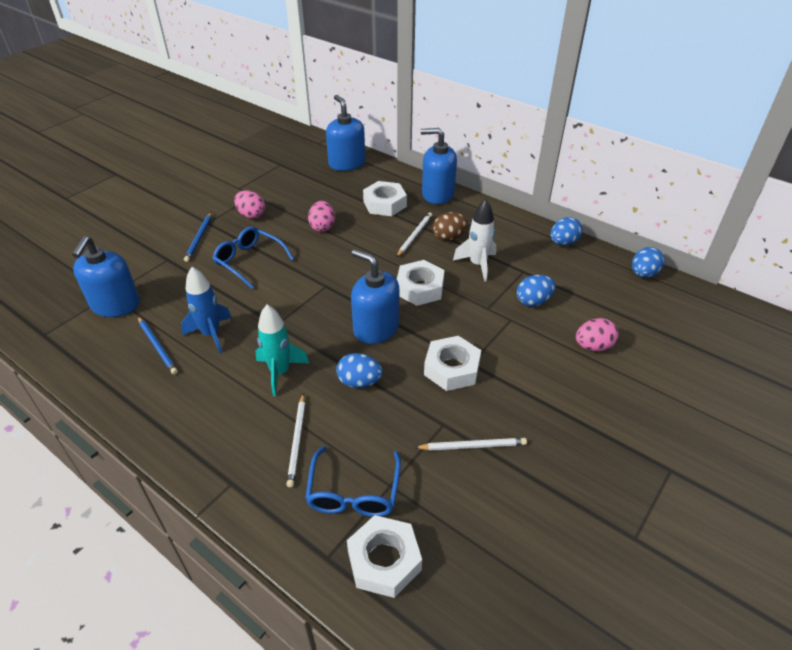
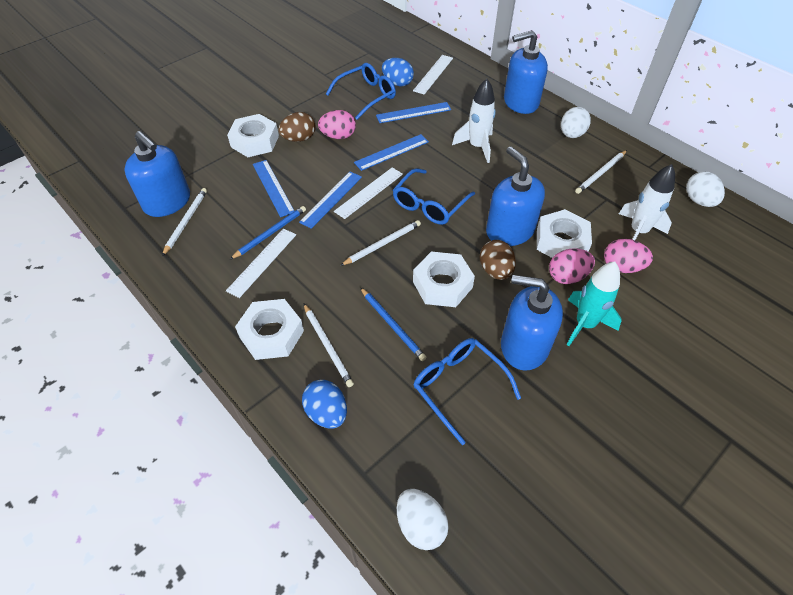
blue egg: [336,353,383,388] [517,275,556,307] [550,217,583,246] [632,247,665,278] = 4 -> [302,380,347,429] [382,58,414,87] = 2
blue glasses: [213,226,294,289] [305,446,401,517] = 2 -> [326,63,396,120] [393,168,475,225] [413,338,521,445] = 3
blue rocket: [181,267,232,353] = 1 -> none = 0
blue ruler: none = 0 -> [253,160,294,217] [299,172,362,229] [354,134,429,171] [376,102,451,123] = 4
brown egg: [433,212,468,241] = 1 -> [278,112,315,142] [480,240,516,280] = 2
white egg: none = 0 -> [397,489,449,550] [561,107,591,138] [686,171,725,207] = 3
white pencil: [286,393,305,488] [397,213,432,257] [414,438,527,451] = 3 -> [162,188,207,256] [304,304,354,387] [340,220,421,266] [575,150,627,194] = 4
white rocket: [453,199,496,281] = 1 -> [452,79,496,163] [619,164,675,240] = 2
white ruler: none = 0 -> [226,229,296,298] [334,168,403,219] [413,55,453,95] = 3

